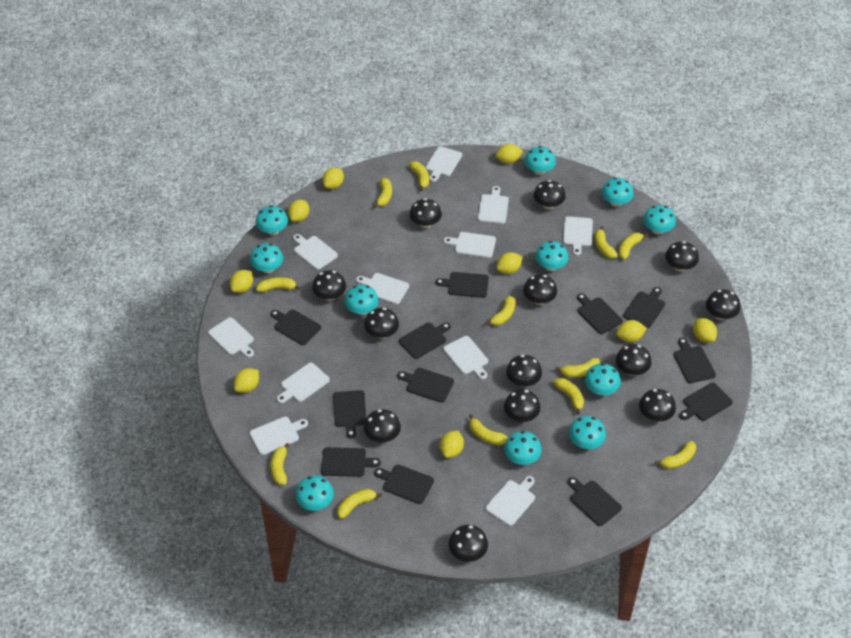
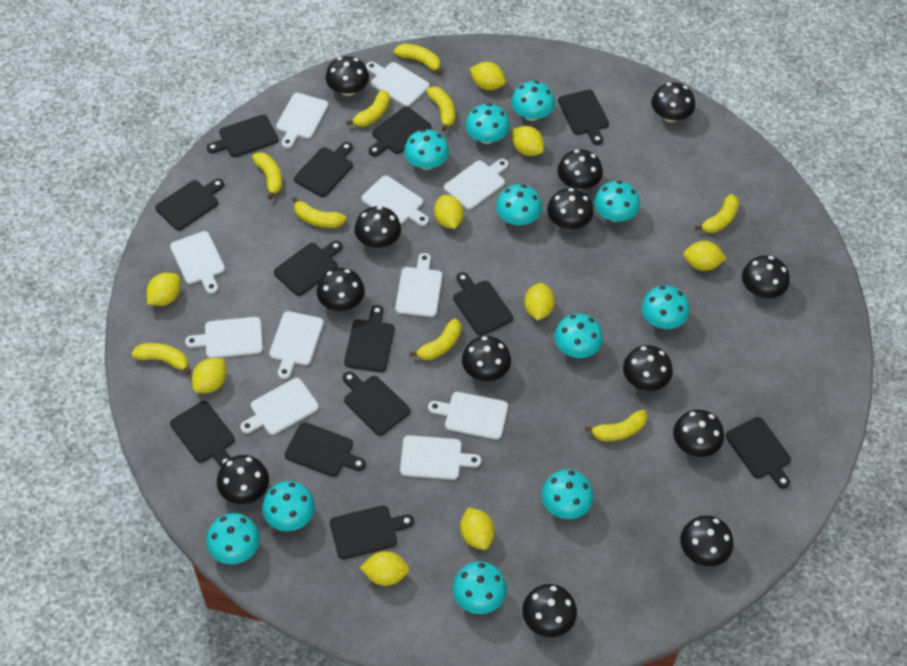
black cutting board: [270,309,321,345] [321,447,381,477] [333,390,366,439] [374,464,434,504] [397,368,454,403] [399,322,451,359] [435,272,489,298] [568,477,622,526] [577,293,623,334] [623,287,665,328] [674,338,716,383] [679,383,733,421] = 12 -> [155,178,224,231] [170,401,235,467] [207,115,278,157] [274,241,342,296] [285,422,366,477] [294,142,353,197] [330,505,414,559] [343,371,410,436] [344,305,394,372] [368,107,431,156] [453,272,513,336] [558,90,609,145] [725,417,791,489] = 13
yellow banana: [256,277,301,292] [271,443,290,485] [337,489,382,519] [373,178,392,208] [409,161,429,191] [469,414,508,445] [485,296,516,326] [553,378,584,415] [555,358,600,378] [594,226,618,259] [618,233,648,260] [655,441,696,469] = 12 -> [131,343,191,375] [252,152,282,200] [292,197,346,228] [346,90,390,127] [394,44,442,75] [410,319,461,360] [426,86,455,131] [585,410,647,441] [695,194,739,233] = 9

